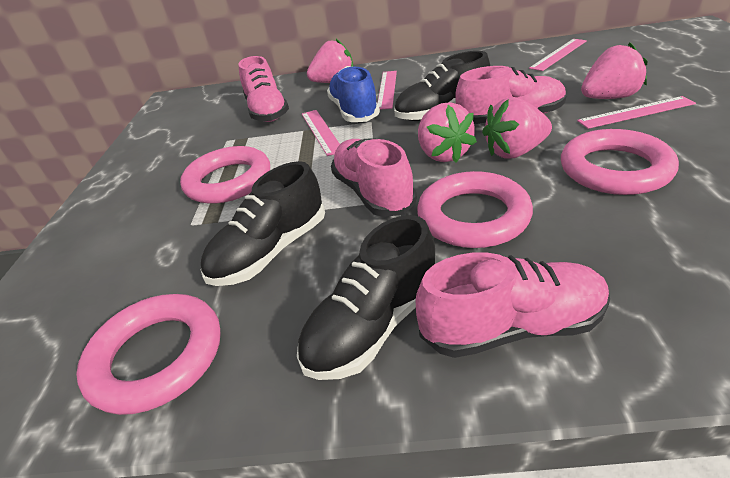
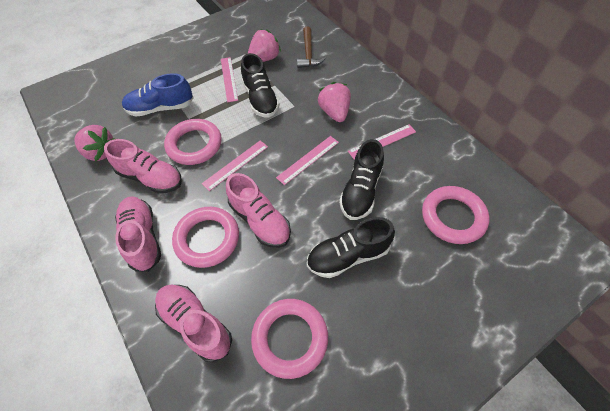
brown hammer: none = 0 -> [297,26,326,68] = 1
pink strawberry: [307,39,353,83] [418,102,477,163] [482,97,552,159] [581,43,648,99] = 4 -> [75,125,114,161] [248,29,281,62] [318,82,351,122] = 3

